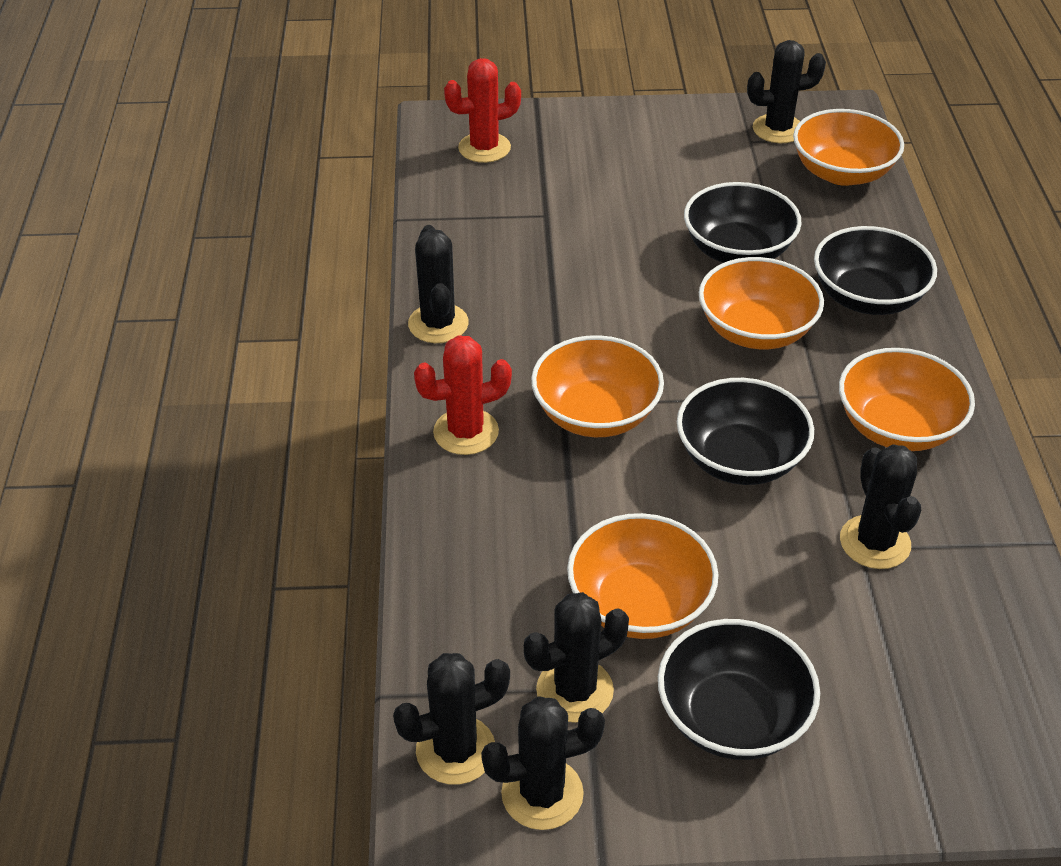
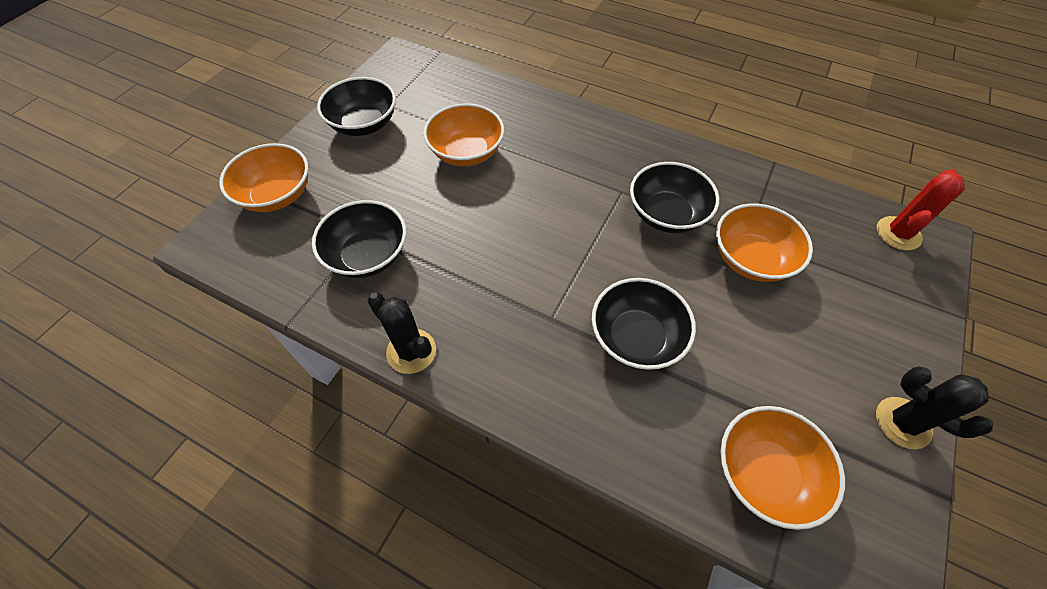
black cactus: [393,653,510,785] [408,225,469,343] [481,696,605,830] [524,592,629,723] [747,40,826,143] [840,444,921,569] = 6 -> [368,292,436,374] [876,366,993,449] = 2
orange bowl: [531,335,664,437] [567,513,719,639] [699,257,824,349] [793,109,904,186] [839,348,975,451] = 5 -> [219,143,308,212] [423,103,504,166] [716,204,813,282] [720,406,845,530] = 4
red cactus: [414,335,512,455] [444,58,521,163] = 2 -> [877,169,964,250] = 1

